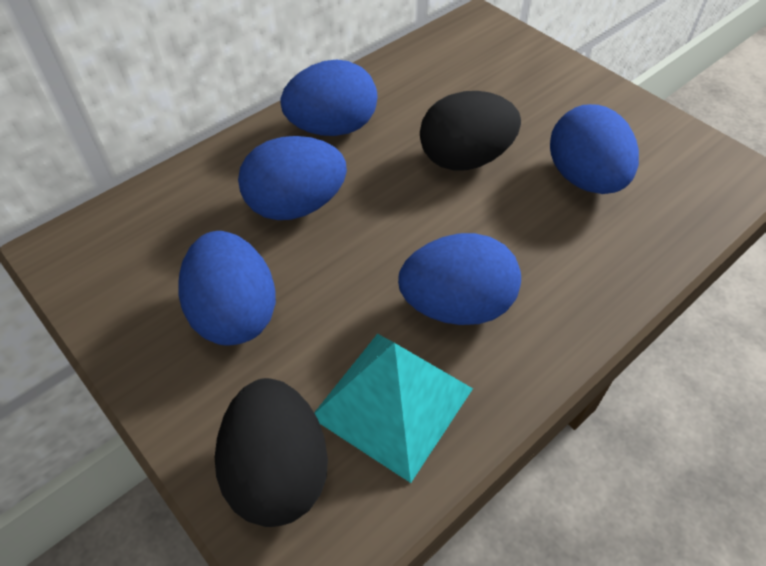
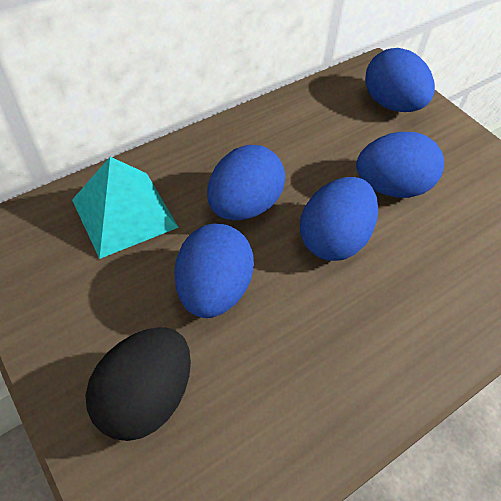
black egg: [215,378,328,527] [420,91,521,171] = 2 -> [86,327,191,441] = 1

